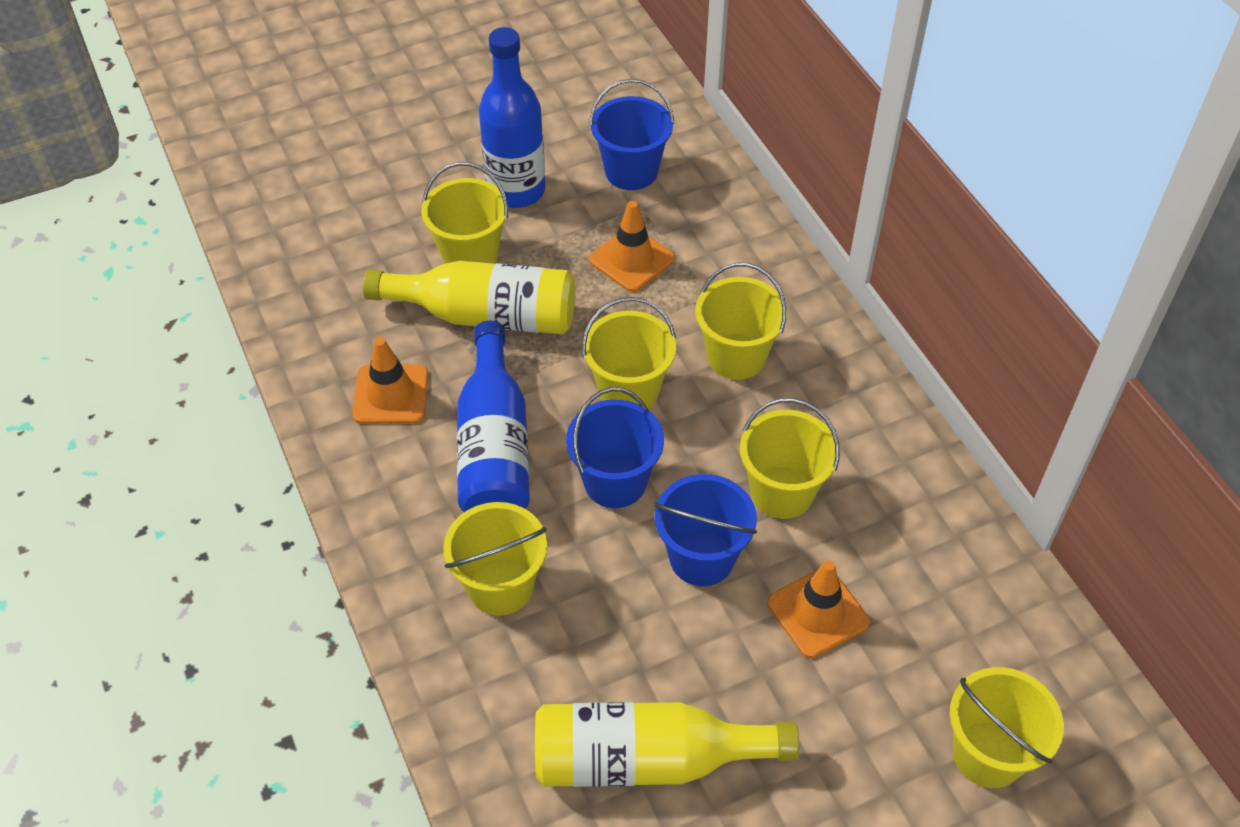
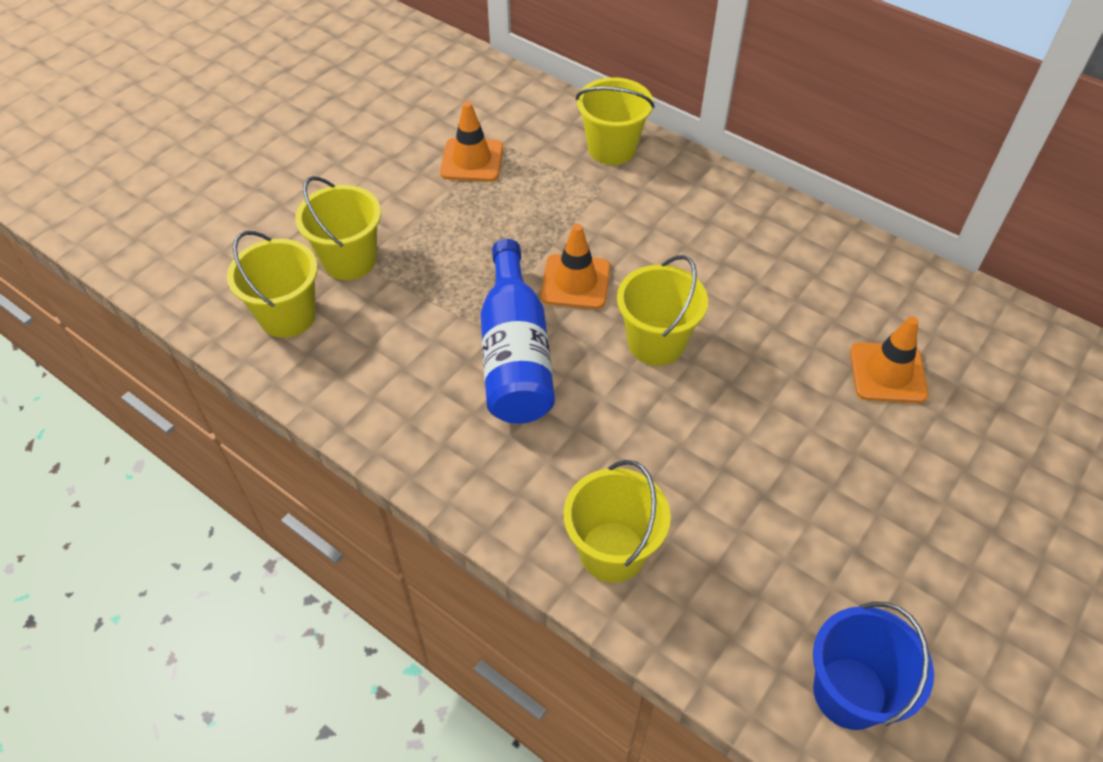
blue bottle: [457,321,530,512] [479,27,546,208] = 2 -> [480,239,555,424] = 1
blue bucket: [566,387,664,508] [589,79,674,190] [654,474,757,586] = 3 -> [813,602,934,730] = 1
yellow bottle: [363,261,575,335] [535,702,799,787] = 2 -> none = 0
yellow bucket: [421,162,508,264] [443,502,547,616] [582,297,676,409] [695,263,787,380] [740,398,840,519] [950,667,1064,788] = 6 -> [227,231,318,338] [295,176,381,280] [564,460,671,583] [576,77,655,165] [617,255,708,366] = 5

